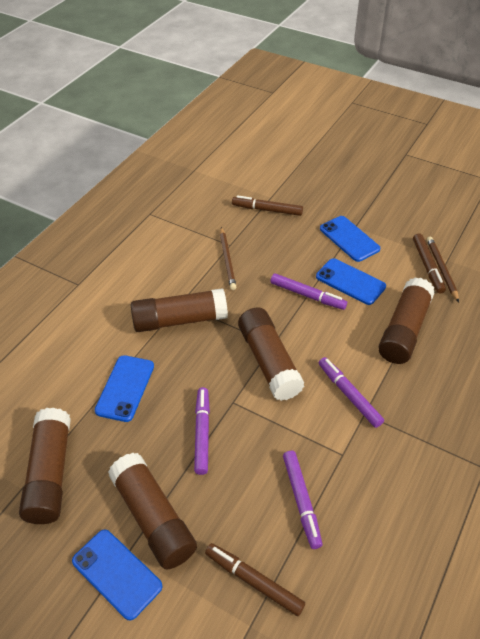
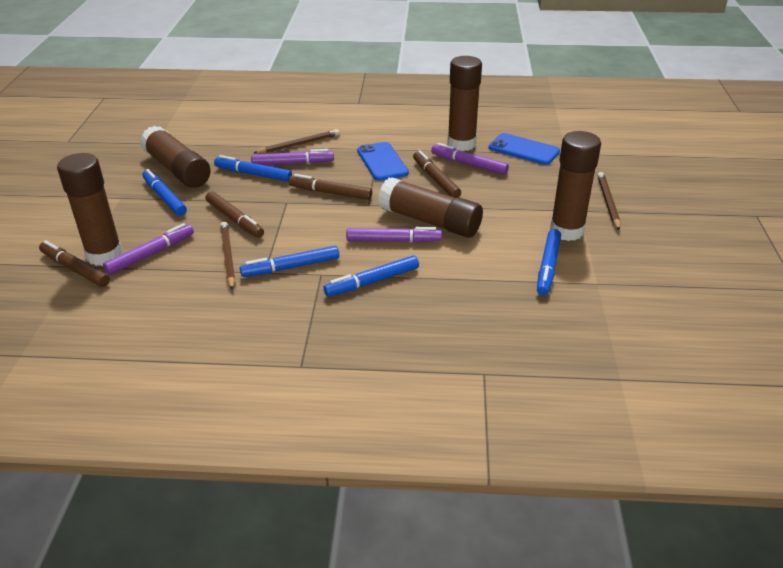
blue marker: none = 0 -> [142,169,187,216] [214,155,292,182] [240,246,339,277] [324,255,419,297] [537,229,561,295] = 5
blue phone: [72,529,163,620] [95,355,154,422] [316,258,386,305] [320,216,380,262] = 4 -> [357,142,409,181] [489,133,560,165] = 2
brown marker: [205,543,305,616] [232,195,303,216] [413,233,446,294] = 3 -> [39,240,110,287] [205,191,264,238] [288,174,372,200] [413,150,461,198] = 4
brown pencil: [220,227,236,290] [427,237,459,302] = 2 -> [220,222,235,290] [254,129,339,154] [597,172,620,230] = 3

